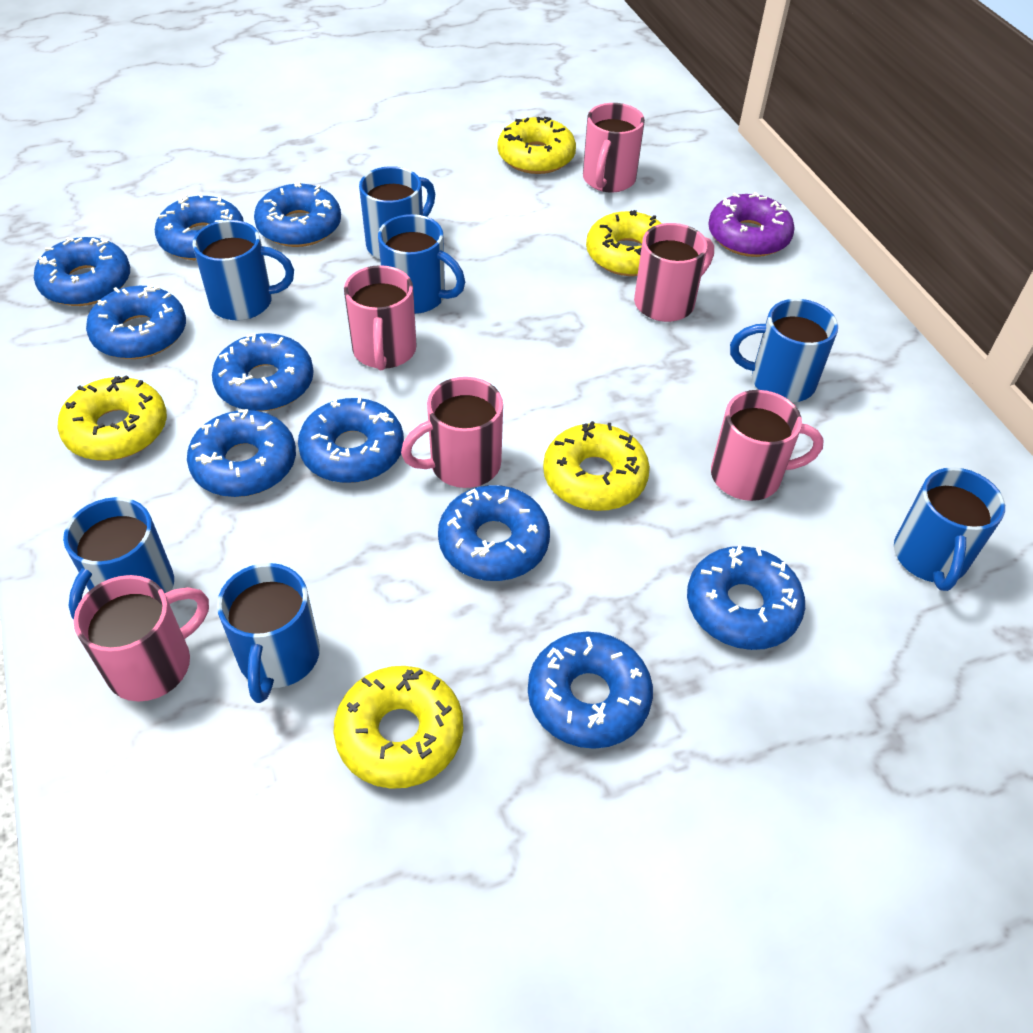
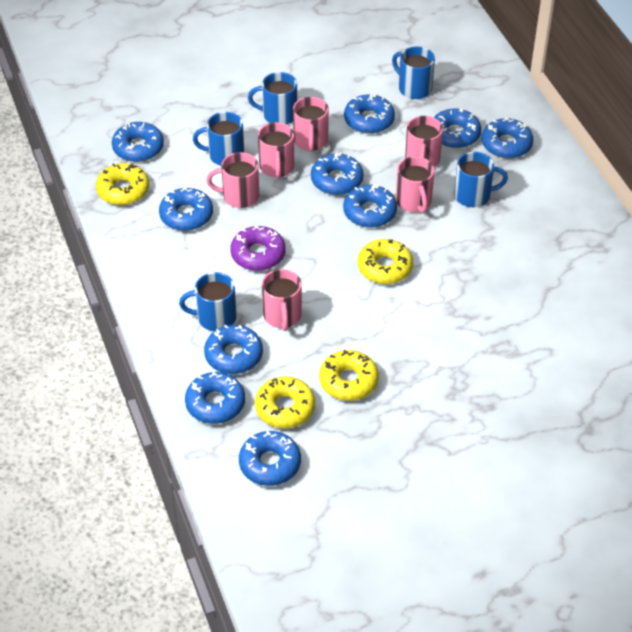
blue mug: [63,497,174,620] [192,220,294,321] [217,563,320,703] [359,166,435,259] [378,214,465,314] [730,299,838,403] [894,467,1005,591] = 7 -> [179,272,236,331] [193,112,244,166] [248,72,297,125] [392,46,435,99] [454,152,508,207] = 5
yellow donut: [57,375,167,461] [334,666,463,789] [497,117,576,174] [543,421,650,511] [586,210,662,276] = 5 -> [96,163,149,205] [255,376,315,428] [319,350,379,401] [357,239,413,284] = 4

